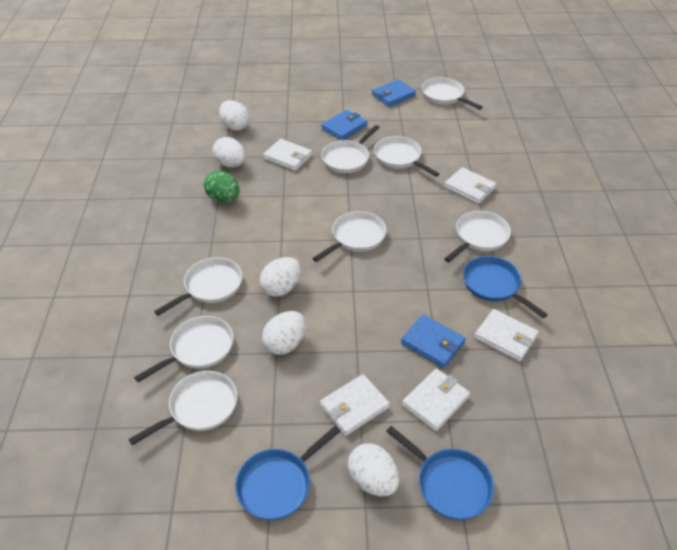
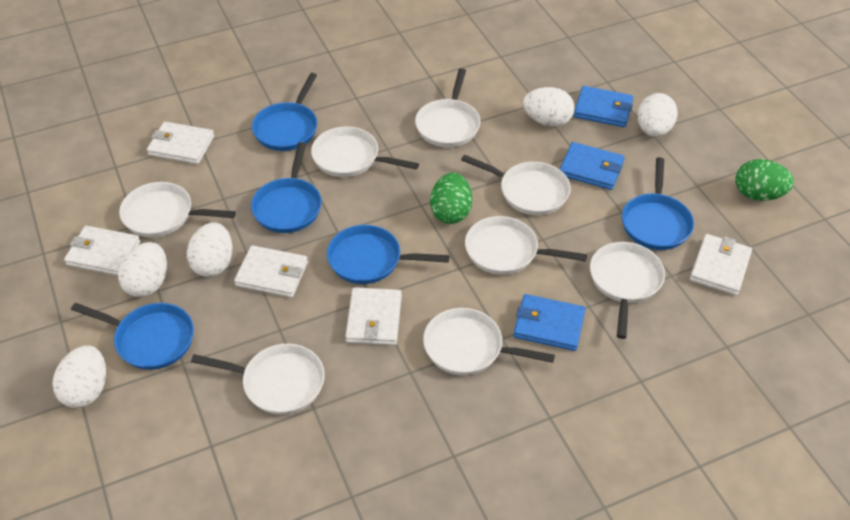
blue pan: [235,426,341,520] [386,426,494,520] [463,256,548,318] = 3 -> [71,303,194,370] [251,142,322,233] [252,73,317,151] [327,225,449,284] [622,157,694,250] = 5
green egg: [204,171,240,203] = 1 -> [430,173,472,224] [736,159,794,201] = 2

